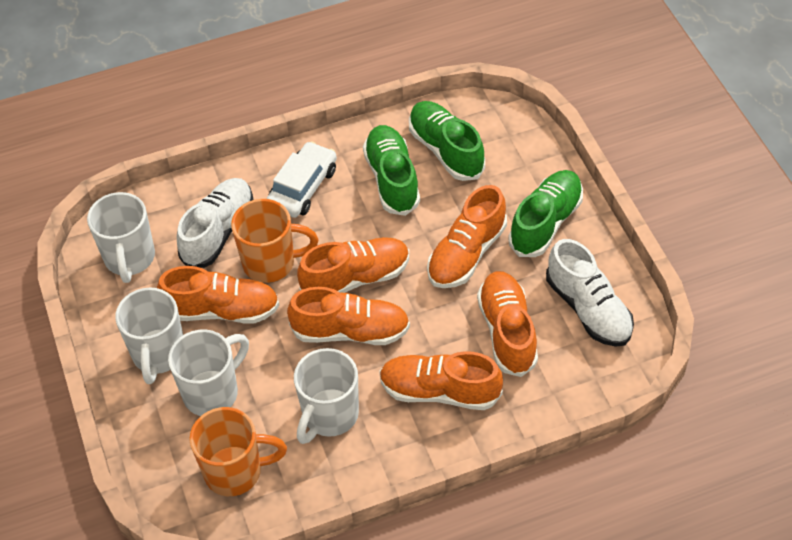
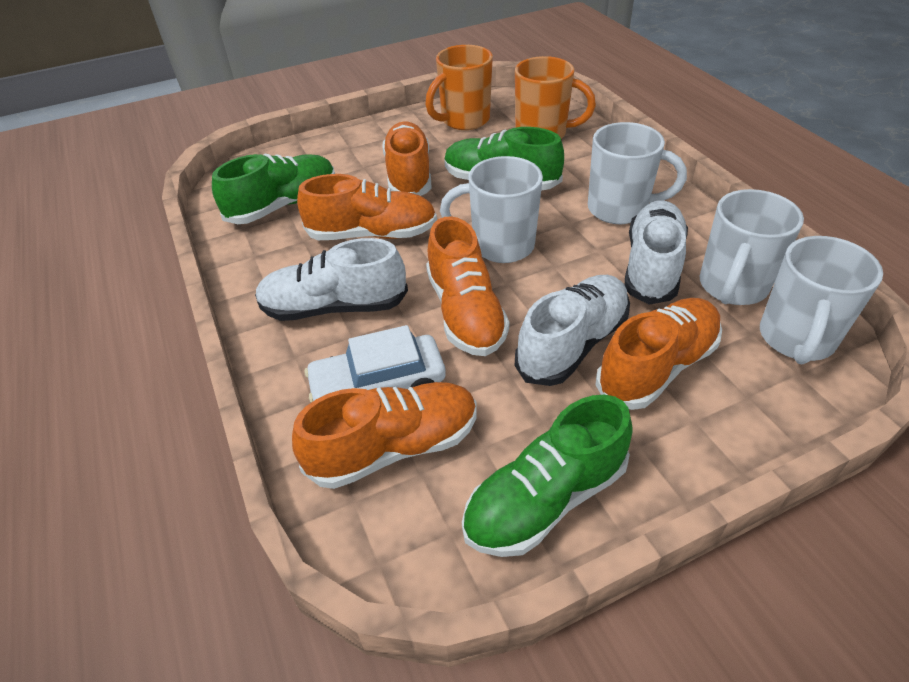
orange shoe: [157,266,280,324] [287,287,410,345] [297,237,409,293] [379,351,503,410] [427,185,507,288] [477,271,538,377] = 6 -> [292,382,476,489] [297,174,437,240] [383,121,432,196] [426,216,509,356] [596,298,722,410] = 5
white shoe: [177,178,254,268] [546,239,634,347] = 2 -> [255,238,408,321] [515,275,630,386] [625,200,688,305] = 3

